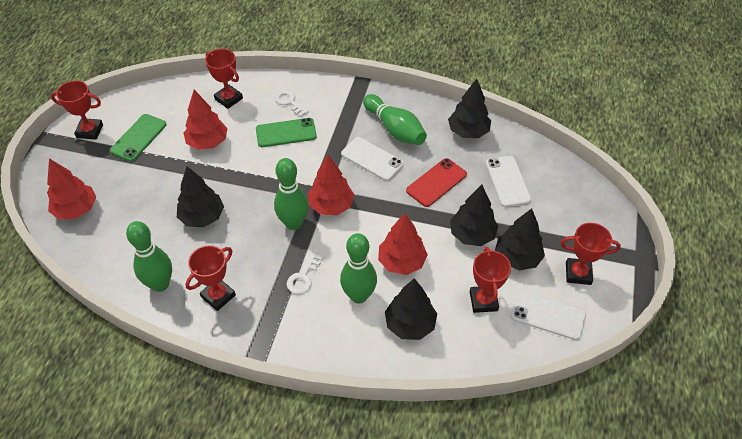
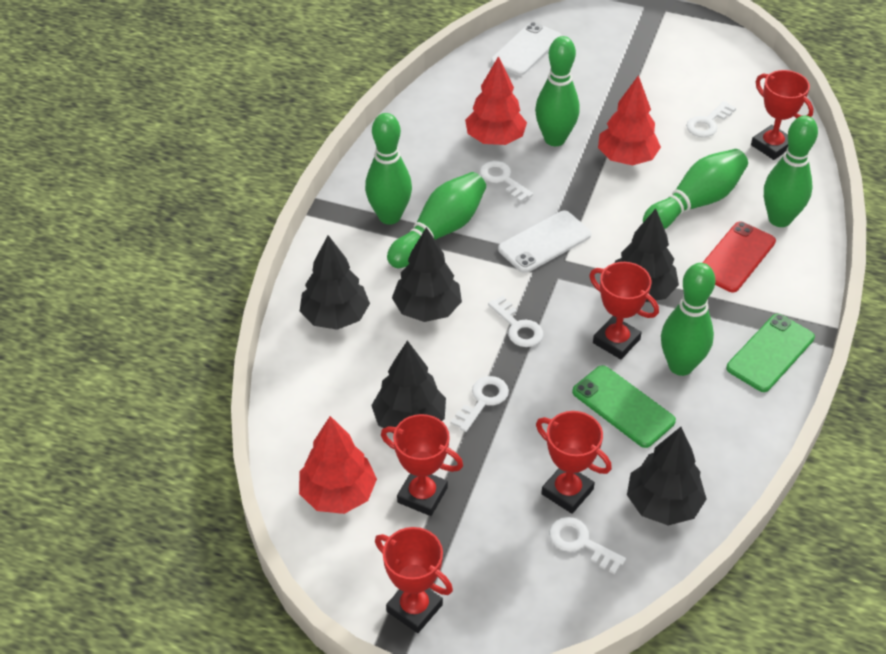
green bowling pin: [126,221,172,292] [274,158,309,230] [340,233,377,304] [363,94,427,145] = 4 -> [365,113,412,225] [387,172,486,268] [535,36,580,146] [643,149,748,229] [661,263,715,376] [764,116,818,227] = 6
red tree: [47,158,97,219] [184,90,228,150] [308,155,354,215] [378,213,428,275] = 4 -> [299,416,377,514] [465,56,527,145] [598,75,661,165] = 3
white key: [275,90,309,117] [287,252,323,294] = 2 -> [450,376,509,432] [480,161,533,202] [488,296,543,347] [549,517,626,574] [686,101,736,137] = 5
white phone: [341,137,404,181] [486,156,531,207] [511,291,586,340] = 3 -> [491,22,561,76] [498,211,591,273] = 2

